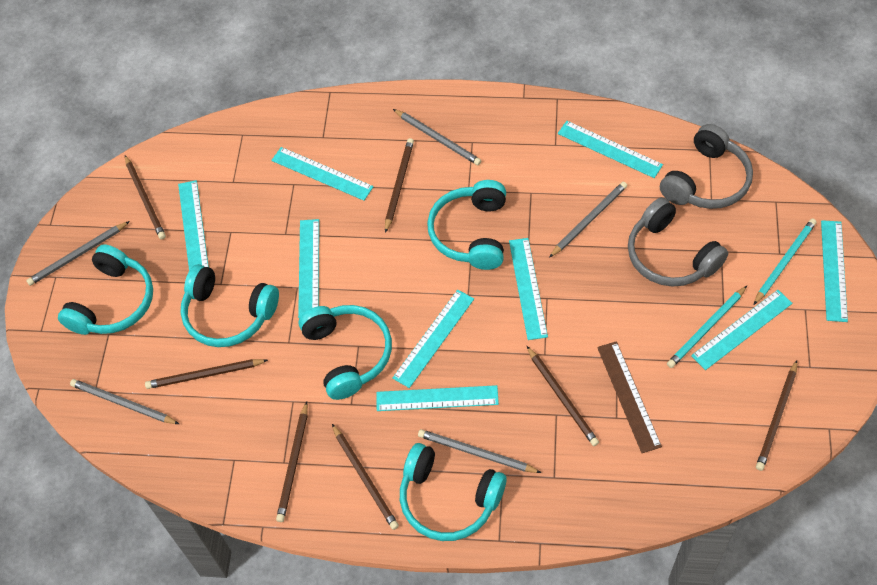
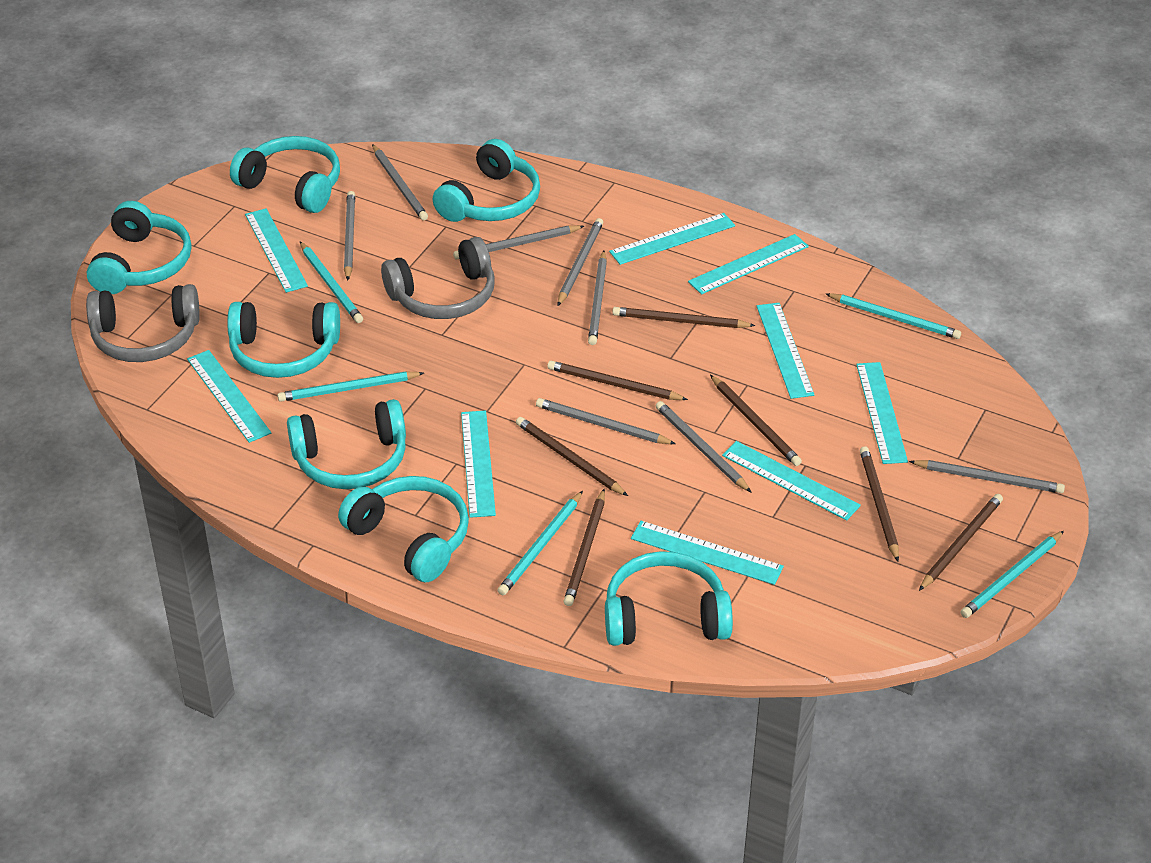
brown ruler: [597,341,662,453] = 1 -> none = 0
grey pencil: [26,221,130,286] [70,379,179,424] [393,109,481,165] [418,429,542,473] [549,182,627,258] = 5 -> [344,191,355,281] [372,144,428,220] [453,225,584,260] [536,398,676,444] [558,218,603,306] [588,251,607,345] [656,401,752,493] [909,460,1065,493] = 8
turquoise headphones: [58,244,153,335] [181,264,279,347] [299,305,392,400] [400,443,507,541] [427,180,506,270] = 5 -> [87,201,192,294] [227,302,340,378] [230,136,340,213] [287,399,406,489] [338,476,469,582] [433,139,540,222] [605,551,733,646] = 7
turquoise pencil: [667,286,747,368] [754,219,817,305] = 2 -> [277,371,424,402] [300,241,363,323] [497,491,583,595] [826,293,961,339] [960,531,1064,618] = 5

